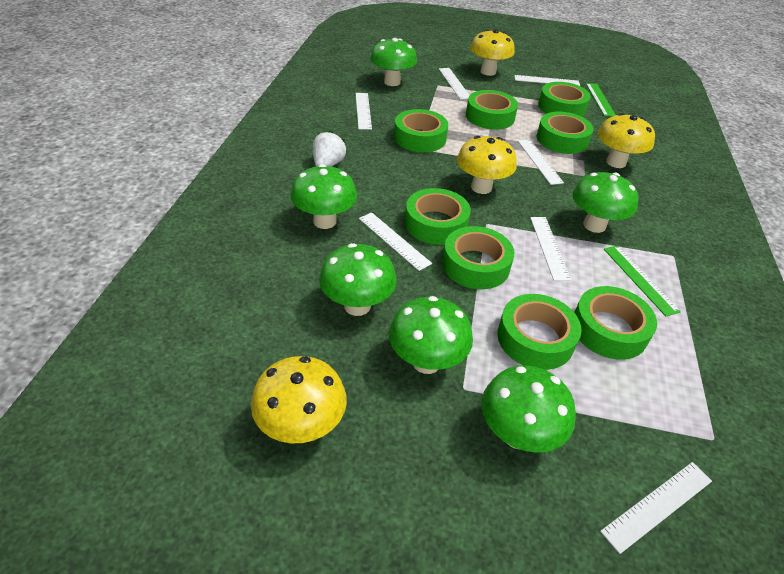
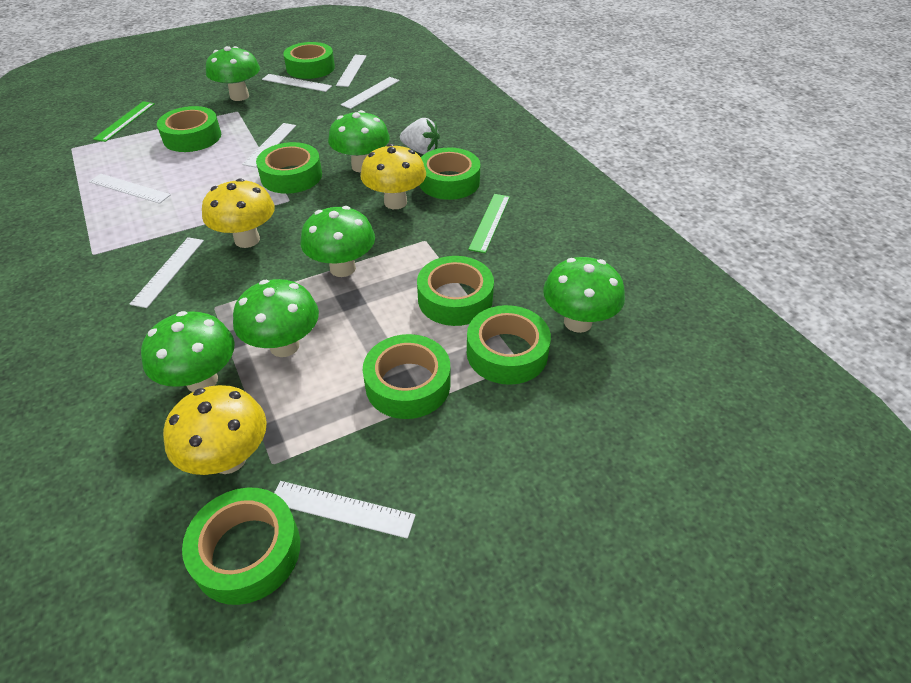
yellow mushroom: [251,356,347,443] [457,136,517,194] [470,29,515,76] [598,113,655,168] = 4 -> [163,385,267,475] [202,178,275,248] [360,144,426,209] = 3

